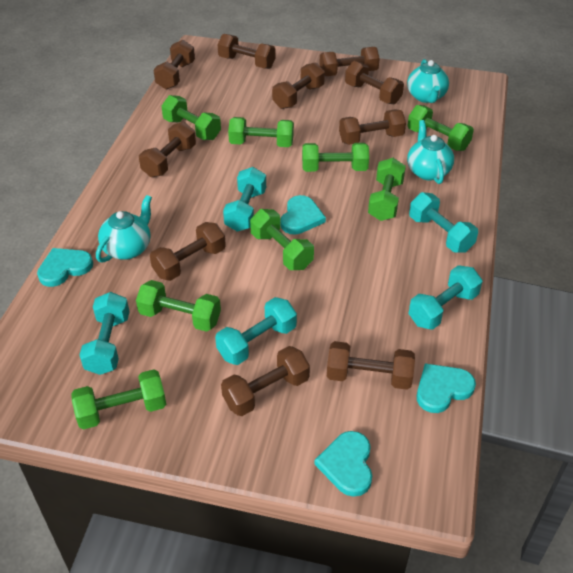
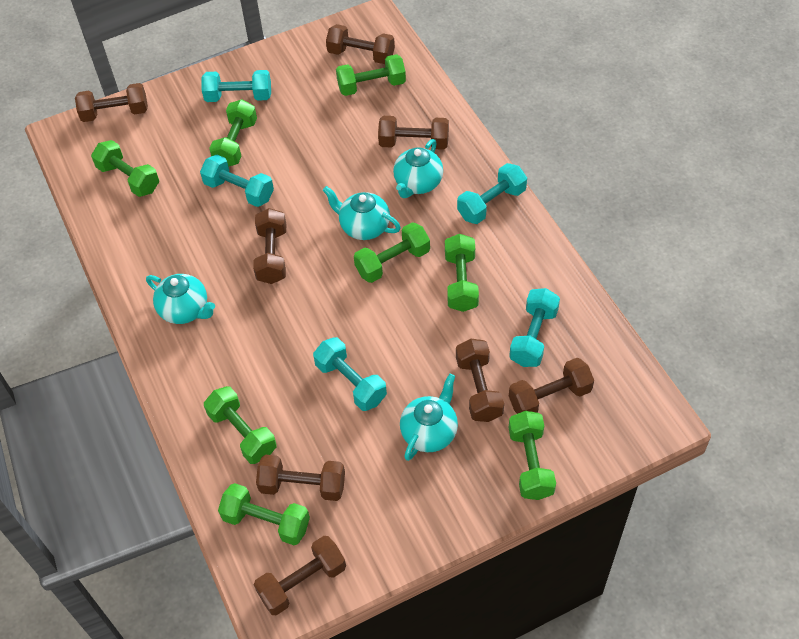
brown dumbbell: [139,122,196,177] [150,222,226,281] [153,40,195,90] [217,34,276,69] [221,346,310,416] [272,62,325,109] [319,47,380,76] [327,341,415,390] [339,109,406,145] [345,61,404,104] = 10 -> [75,83,148,122] [253,208,286,284] [254,536,346,616] [256,455,345,501] [326,24,395,64] [378,116,449,150] [456,339,504,422] [509,358,594,414] = 8
turquoise heart: [37,248,93,287] [280,195,326,234] [314,431,372,497] [417,363,476,413] = 4 -> none = 0
turquoise teapot: [96,195,152,263] [407,59,449,103] [407,120,454,184] = 3 -> [146,274,215,324] [323,186,401,240] [393,139,443,198] [400,374,458,461] = 4

